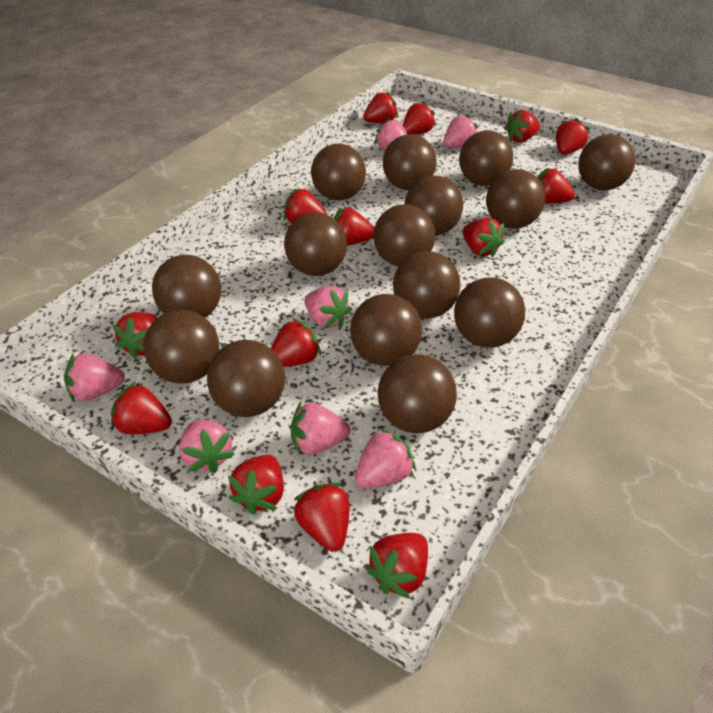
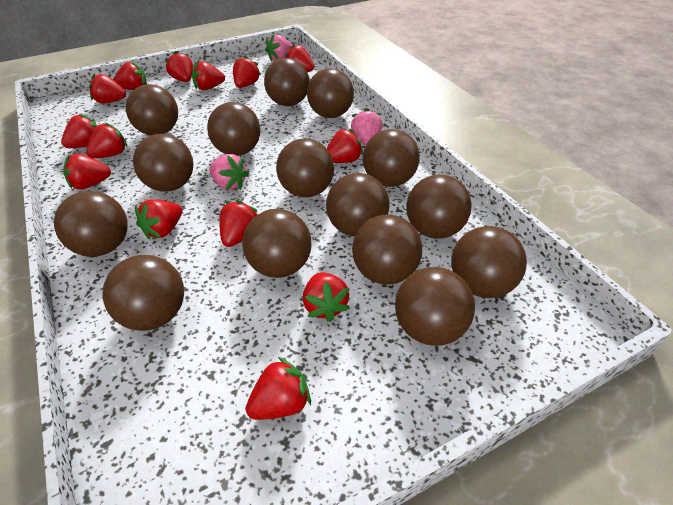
pink strawberry: [64,353,125,402] [179,419,235,473] [291,402,351,455] [304,286,352,329] [355,428,416,488] [375,118,407,151] [443,114,478,148] = 7 -> [209,154,249,190] [265,34,292,61] [351,108,383,146] = 3

